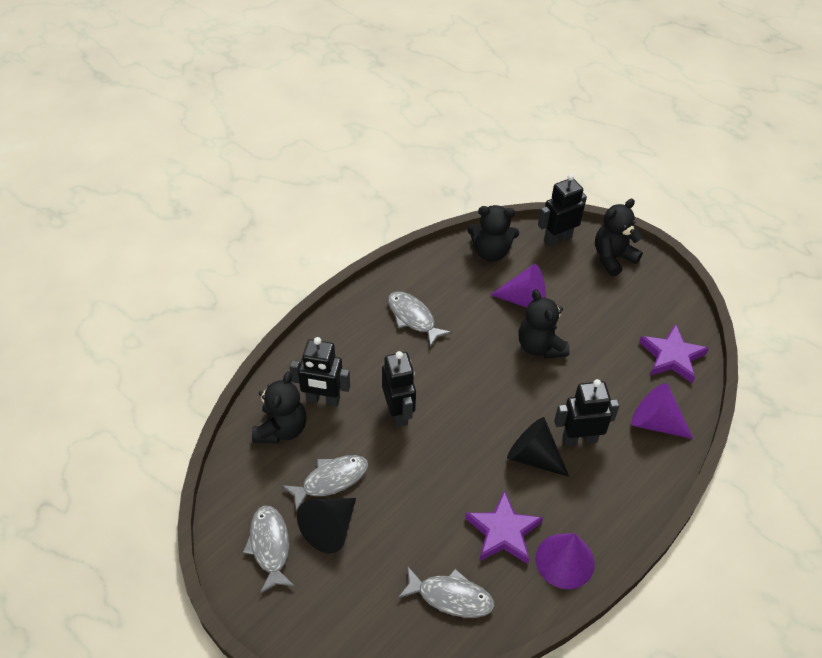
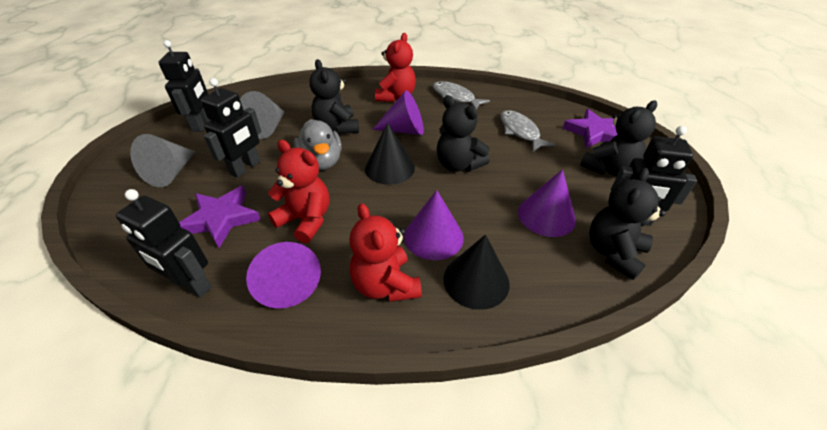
grey cone: none = 0 -> [130,134,195,187] [240,91,284,139] = 2
grey duck: none = 0 -> [294,119,342,170] = 1
grey fish: [243,505,295,594] [282,455,368,511] [388,291,452,347] [398,567,495,618] = 4 -> [433,81,490,110] [500,110,556,152] = 2
purple cone: [490,264,546,308] [535,533,595,589] [632,383,693,439] = 3 -> [246,242,321,308] [372,90,424,135] [404,190,464,260] [518,169,576,237] = 4
red teddy bear: none = 0 -> [268,140,329,243] [349,203,422,302] [375,33,416,102] = 3

